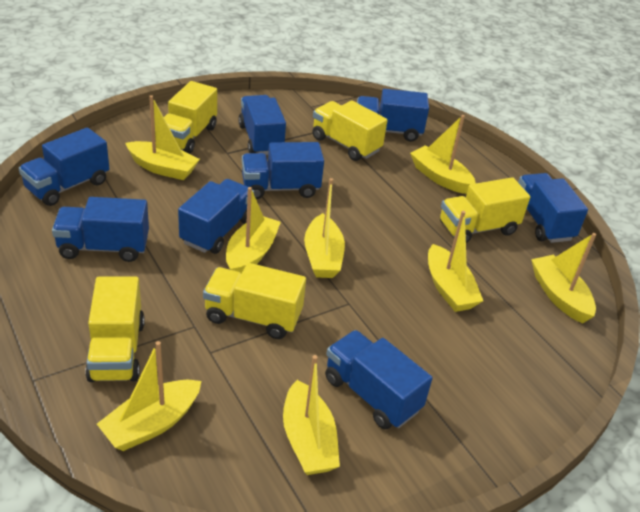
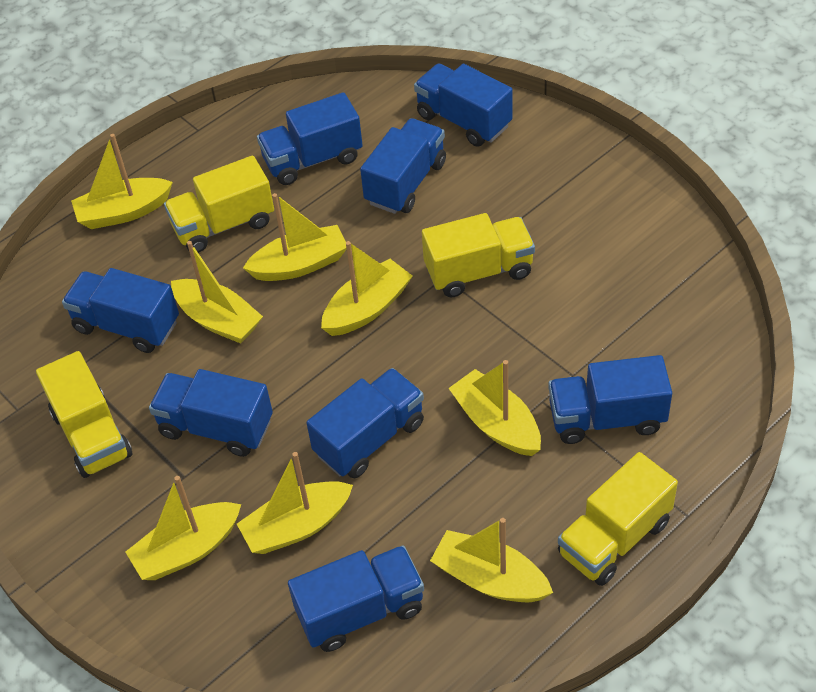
yellow truck: [85,277,145,382] [164,81,217,154] [203,263,306,339] [312,101,388,161] [440,177,530,243] = 5 -> [36,351,133,478] [164,156,274,253] [422,213,535,298] [558,452,678,586] = 4

